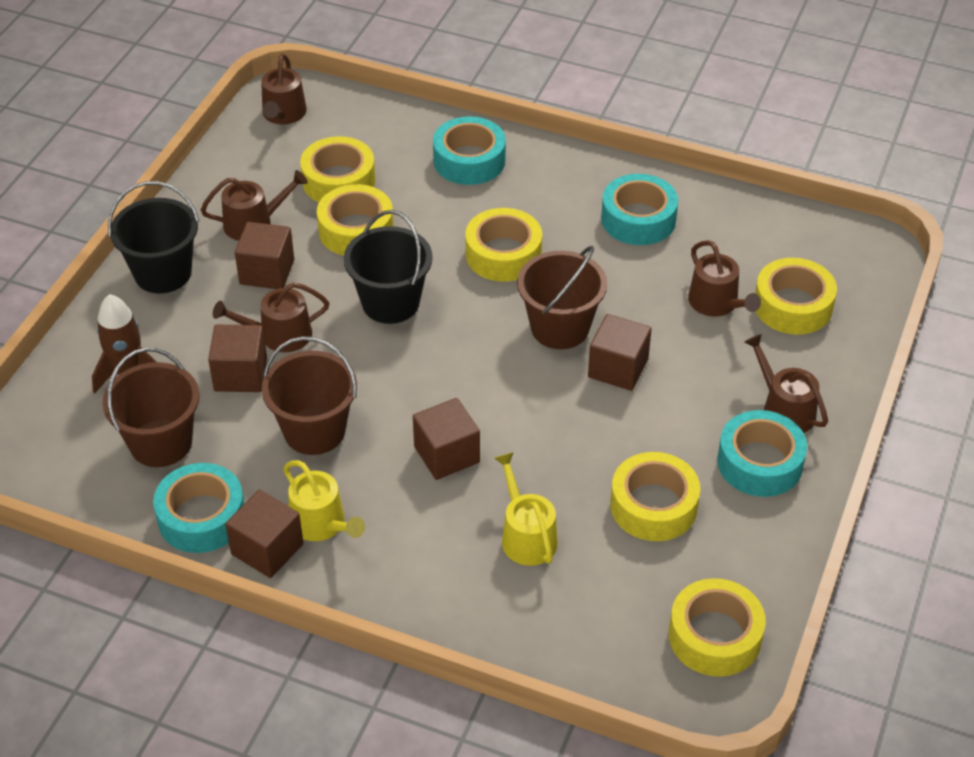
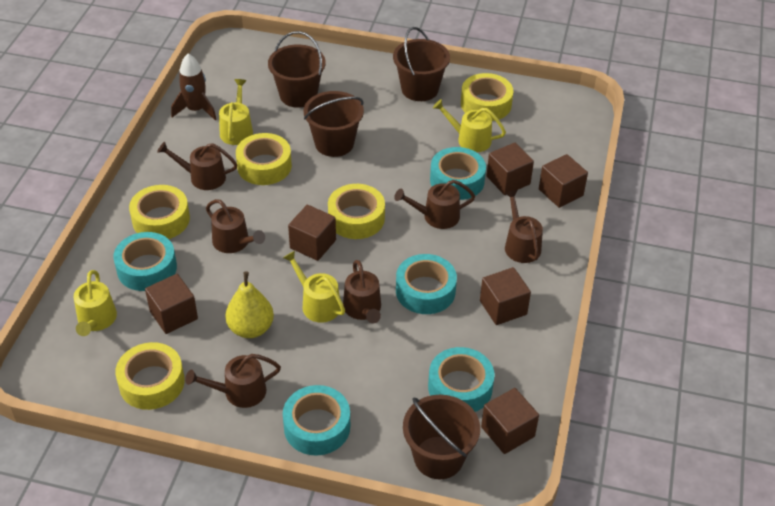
black bucket: [108,181,199,294] [344,210,433,324] = 2 -> none = 0
brown bucket: [103,348,200,467] [262,336,357,455] [517,246,607,349] = 3 -> [268,31,326,108] [304,91,364,157] [393,27,450,101] [403,395,480,479] = 4
brown cube: [208,325,267,392] [225,490,303,578] [235,222,294,289] [413,398,480,480] [588,314,652,391] = 5 -> [145,274,198,334] [288,205,336,261] [480,267,531,325] [481,388,539,454] [487,143,534,195] [539,154,588,208] = 6
brown watering can: [201,170,308,241] [213,282,329,352] [261,53,307,124] [688,240,761,317] [744,334,828,433] = 5 -> [157,142,238,190] [185,354,281,408] [206,199,265,253] [343,260,381,323] [394,180,475,229] [505,190,543,263] = 6
turquoise tape: [153,463,244,553] [433,116,506,185] [601,174,678,245] [717,410,807,497] = 4 -> [113,232,177,291] [283,385,350,456] [396,254,457,314] [428,347,495,412] [430,147,486,200] = 5
yellow pear: none = 0 -> [225,271,274,338] = 1
yellow tape: [300,136,375,203] [317,184,394,256] [465,208,542,282] [610,452,700,541] [669,578,766,677] [755,258,837,335] = 6 -> [115,342,185,410] [129,185,190,239] [236,133,292,185] [328,184,385,239] [461,73,513,121] = 5
yellow watering can: [283,460,365,541] [494,452,558,566] = 2 -> [74,270,117,336] [219,79,253,145] [283,251,345,323] [433,99,506,152] = 4

